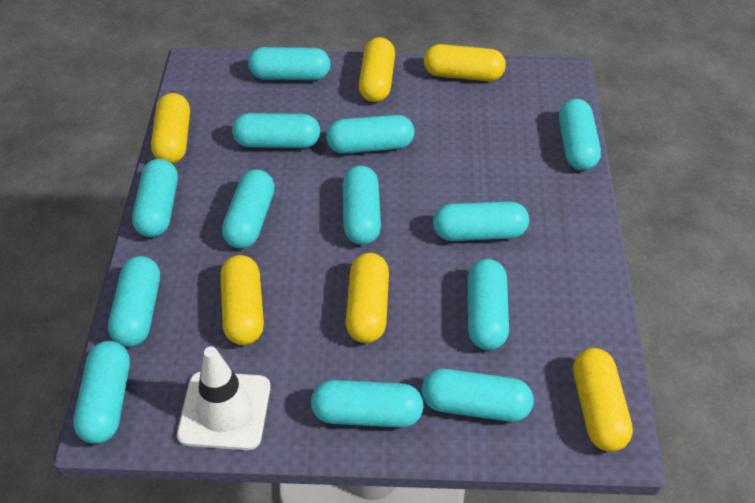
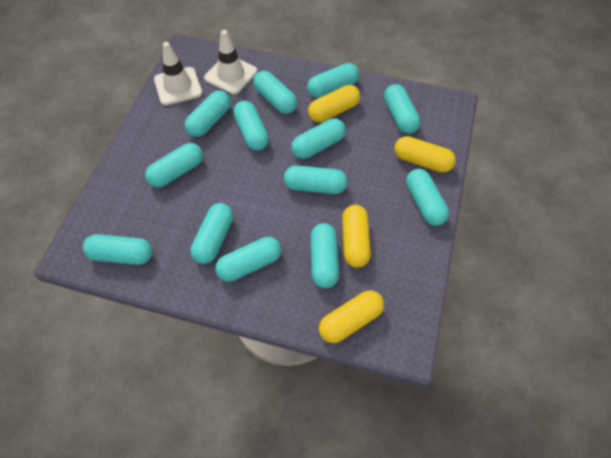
white traffic cone: [177,346,271,450] = 1 -> [154,42,202,106] [204,30,257,94] = 2
yellow capsule: [151,93,190,164] [220,255,264,345] [346,253,389,343] [359,37,395,102] [424,44,506,81] [573,348,633,451] = 6 -> [308,85,360,122] [319,290,384,343] [342,205,371,268] [394,136,456,173] = 4

